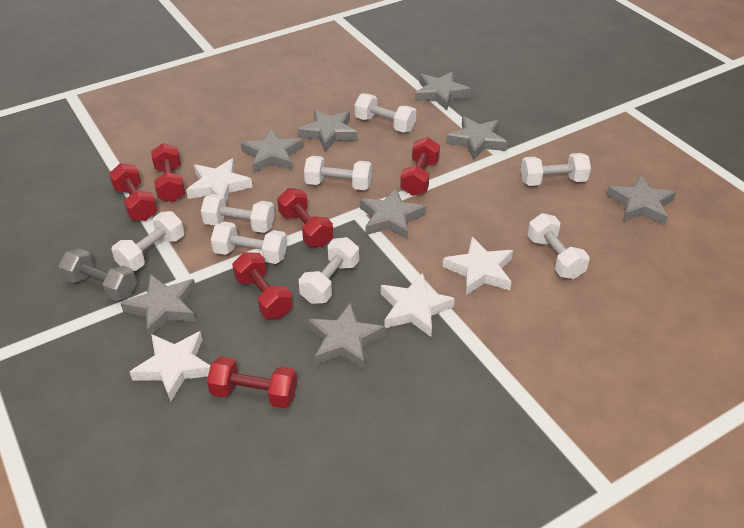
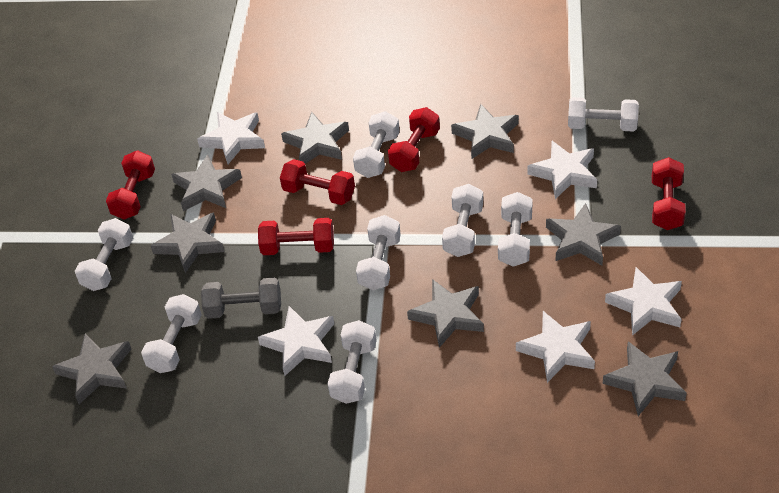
red dumbbell: [109,163,157,221] [151,143,185,202] [207,356,297,408] [232,252,293,319] [277,188,333,247] [400,137,440,196] = 6 -> [106,150,155,220] [258,218,334,255] [280,159,355,205] [388,107,440,172] [652,157,686,230] = 5
white star: [130,331,211,402] [186,158,253,203] [381,273,455,337] [442,237,513,295] = 4 -> [197,112,265,164] [258,306,334,376] [516,311,595,383] [527,141,597,199] [605,267,682,336] = 5

